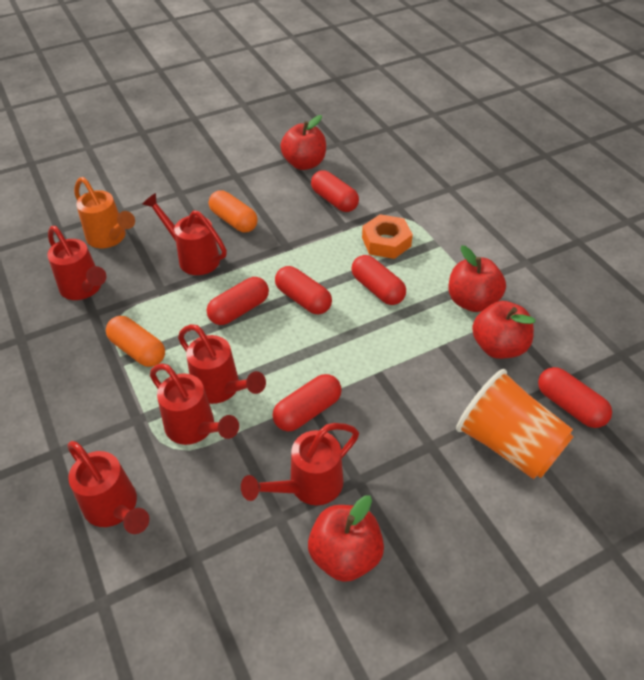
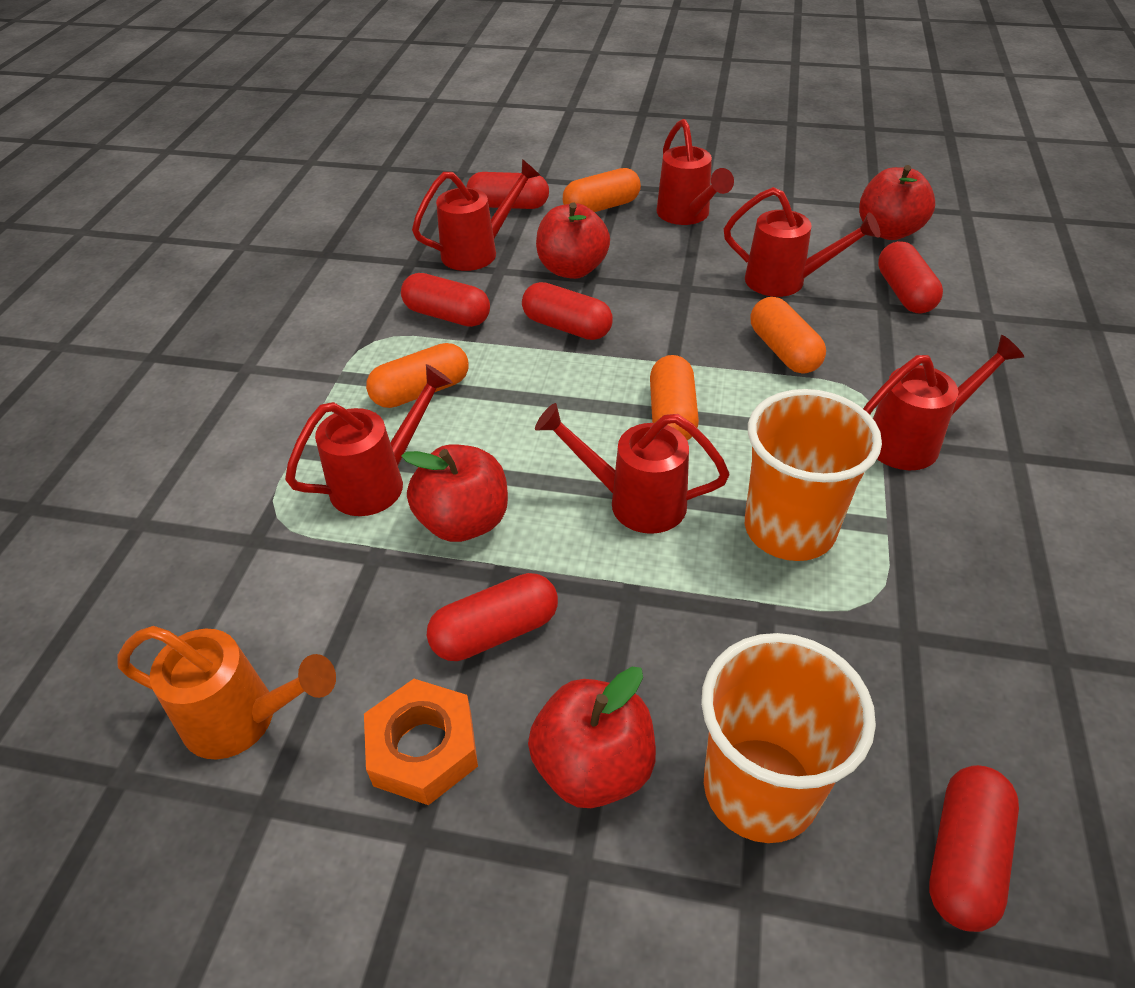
orange capsule: [106,316,165,367] [209,190,258,232] = 2 -> [366,343,468,408] [563,168,641,212] [650,355,699,440] [750,297,826,374] = 4
orange cup: [456,369,574,479] = 1 -> [701,633,876,843] [745,389,882,561] = 2

